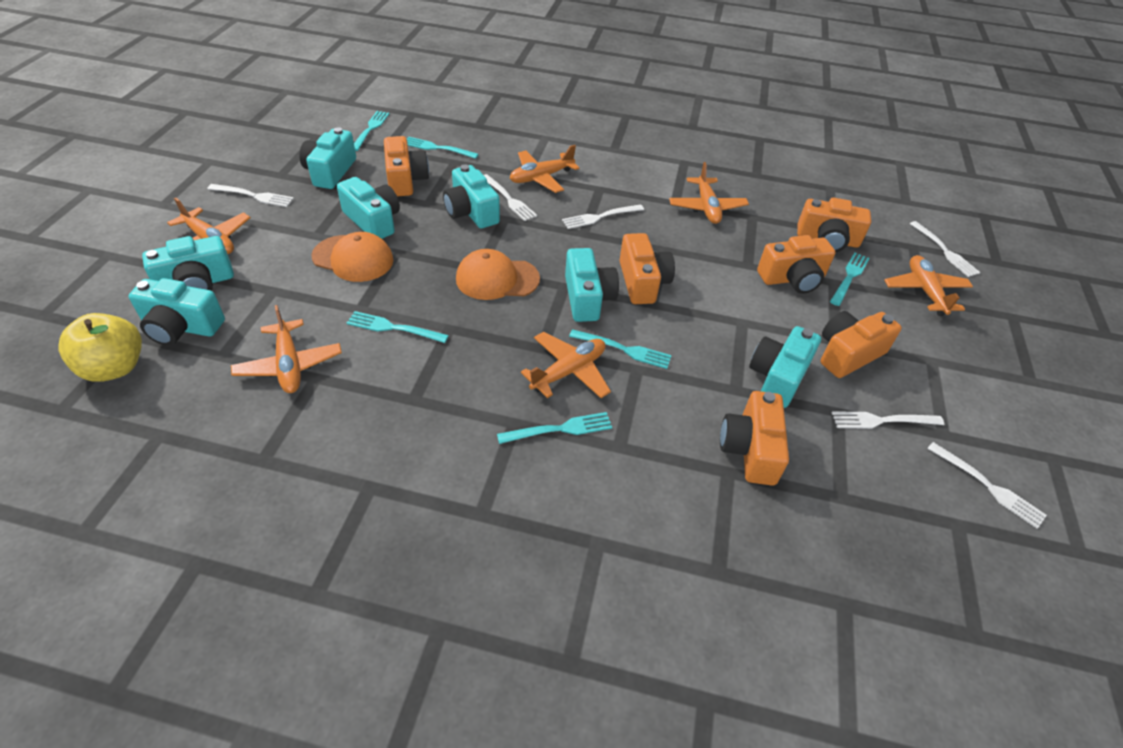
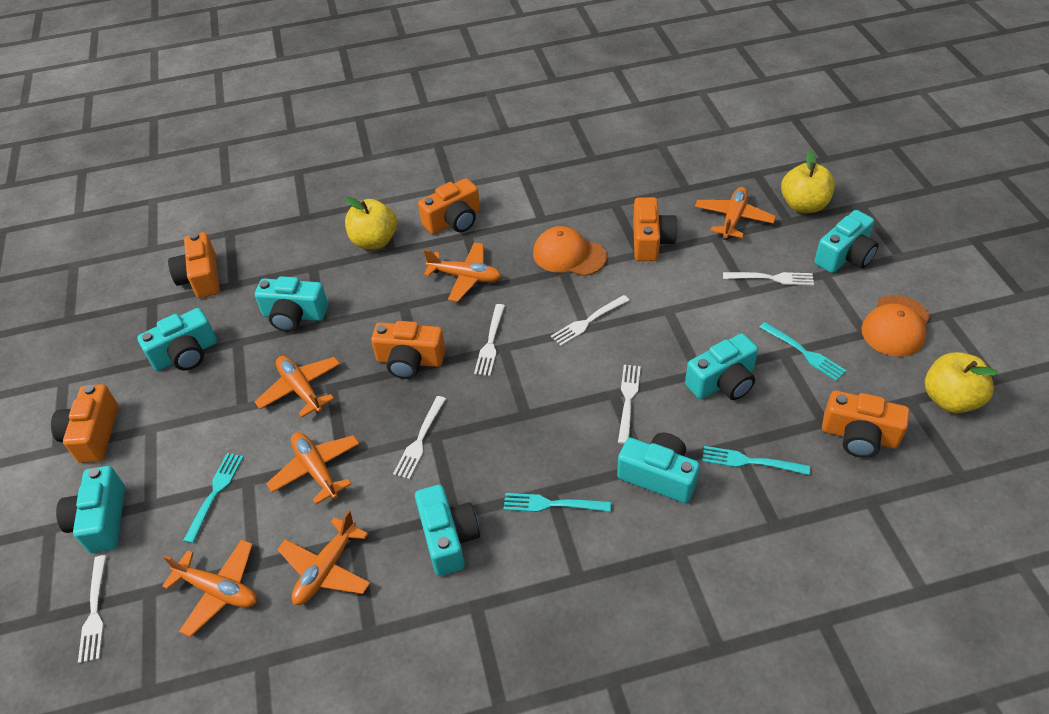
turquoise fork: [347,311,449,343] [354,111,390,151] [407,137,479,159] [497,412,612,444] [569,329,672,369] [830,253,870,306] = 6 -> [183,453,244,543] [504,493,611,512] [702,446,810,475] [759,322,846,381] = 4
yellow apple: [58,313,142,382] = 1 -> [345,197,397,249] [781,151,835,213] [925,352,999,413] = 3

